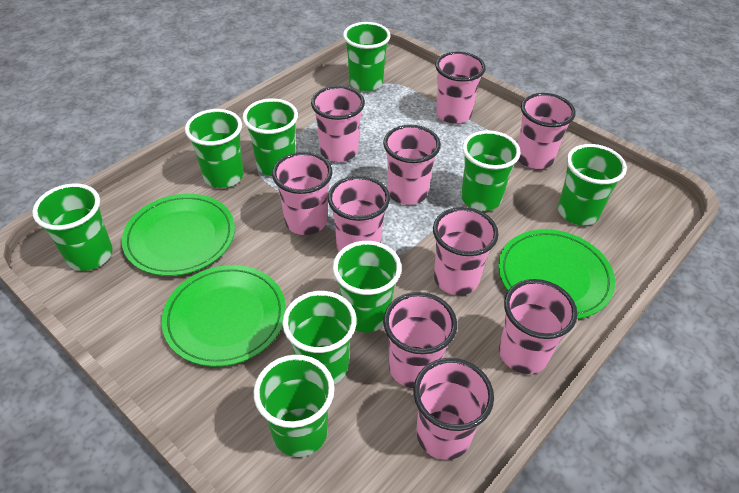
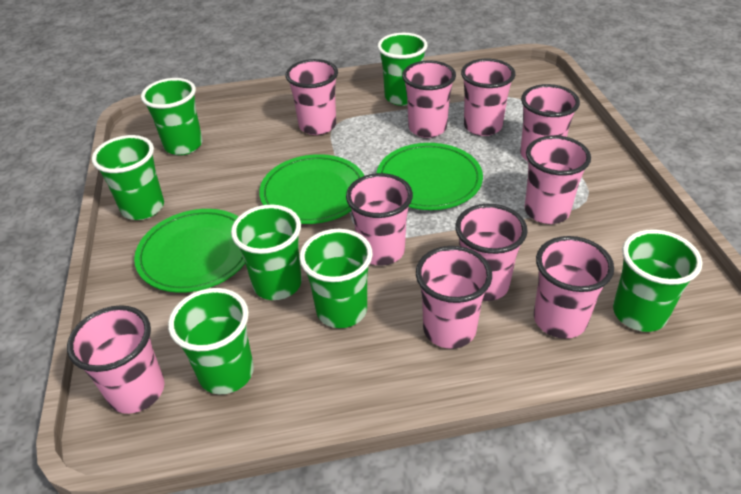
green cup: [32,183,113,271] [185,109,244,188] [242,98,298,176] [253,355,335,457] [282,291,357,384] [333,241,402,332] [343,22,391,92] [461,130,521,211] [558,144,627,225] = 9 -> [92,135,164,220] [141,78,202,155] [168,288,254,394] [231,204,302,300] [299,229,373,328] [377,33,428,106] [613,229,702,332] = 7

